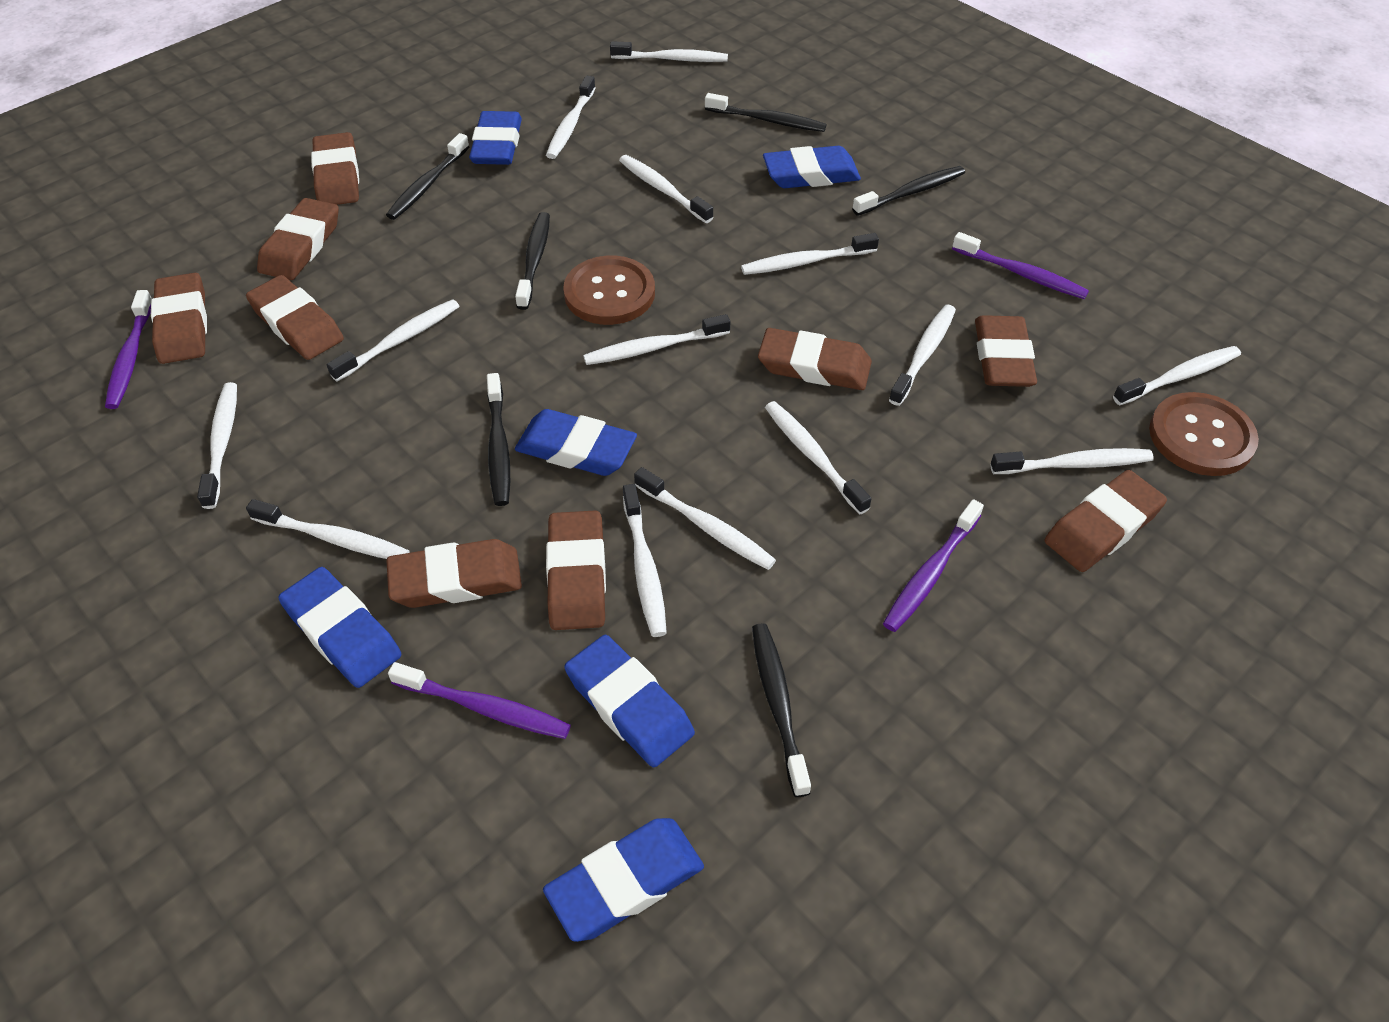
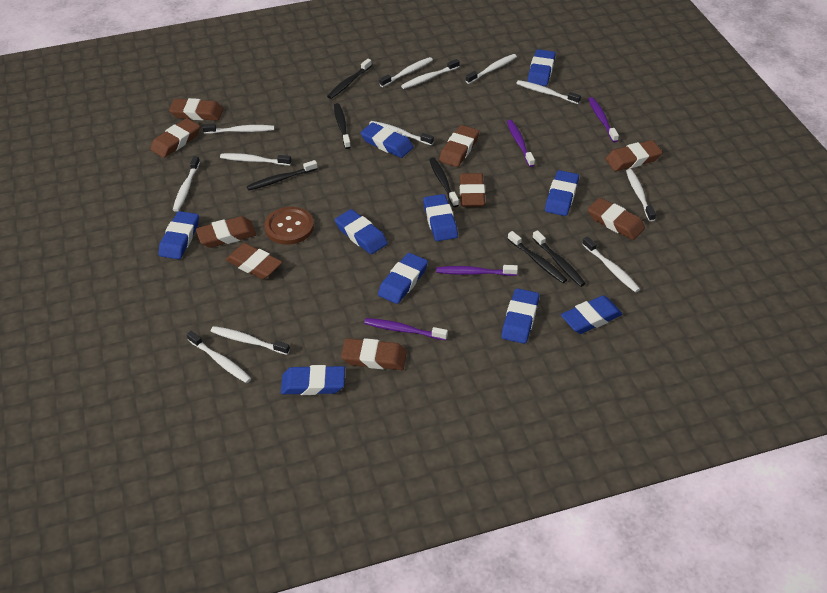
blue eraser: [278,567,401,688] [469,111,522,165] [515,409,637,476] [543,818,704,942] [564,635,695,767] [763,146,861,188] = 6 -> [159,211,199,259] [281,365,345,395] [335,209,388,254] [361,122,413,158] [378,253,428,304] [423,194,458,241] [501,288,539,344] [527,49,556,86] [545,170,579,216] [561,295,623,334] = 10
brown button: [563,256,655,325] [1149,392,1259,476] = 2 -> [264,207,314,245] = 1
white toothbrush: [197,382,237,509] [246,499,409,559] [327,299,459,381] [546,76,596,159] [583,314,730,365] [610,41,728,62] [619,155,713,223] [623,484,667,637] [634,467,776,570] [741,233,879,275] [765,401,871,514] [889,305,956,406] [990,448,1154,474] [1113,346,1241,405] = 14 -> [173,156,200,212] [187,331,251,383] [203,124,274,134] [210,326,290,355] [220,153,291,166] [369,121,434,145] [379,57,433,87] [401,59,460,89] [466,54,517,84] [516,80,581,104] [582,236,640,292] [626,169,656,222] = 12

